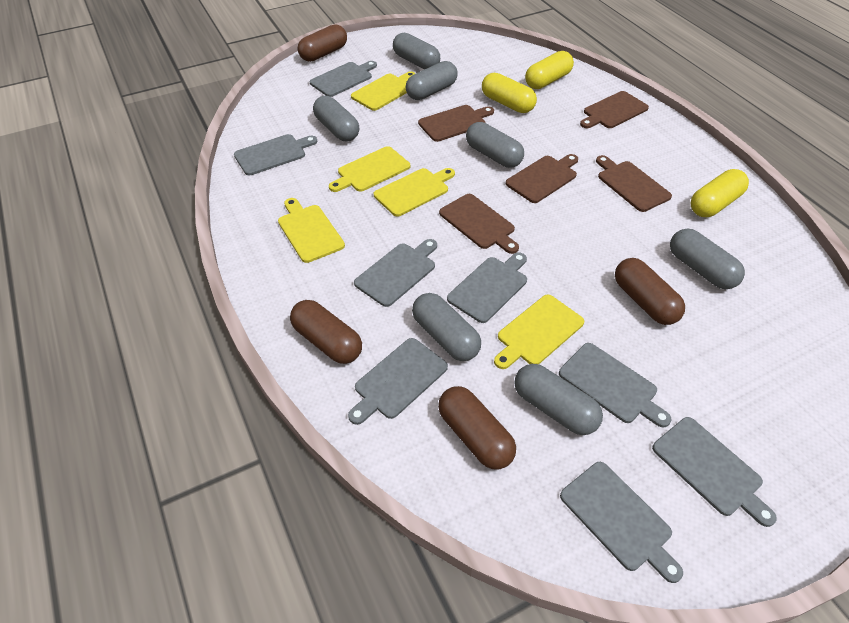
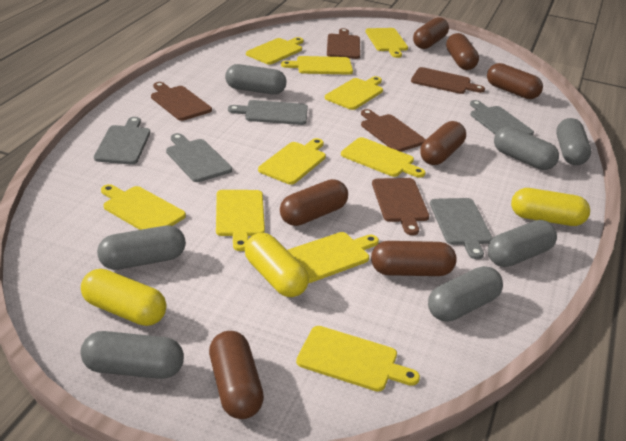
brown capsule: [290,300,362,364] [298,24,347,62] [438,386,516,469] [615,258,685,325] = 4 -> [209,331,264,419] [280,179,348,226] [371,241,457,276] [413,17,449,49] [420,121,466,165] [446,33,479,70] [487,63,543,99] = 7
grey cutting board: [234,134,317,175] [310,61,377,97] [348,338,448,425] [354,239,437,307] [447,252,527,323] [559,343,671,428] [560,462,683,583] [652,417,777,527] = 8 -> [94,117,150,165] [166,133,232,182] [228,100,308,125] [430,198,493,259] [470,100,534,136] = 5
yellow cutting board: [278,198,345,263] [329,146,410,192] [351,71,416,111] [374,168,455,216] [494,295,584,369] = 5 -> [101,184,186,230] [216,190,265,251] [246,37,304,65] [258,138,326,185] [281,56,353,75] [288,232,379,283] [296,326,420,392] [325,76,383,110] [341,137,426,178] [366,28,408,58] = 10

